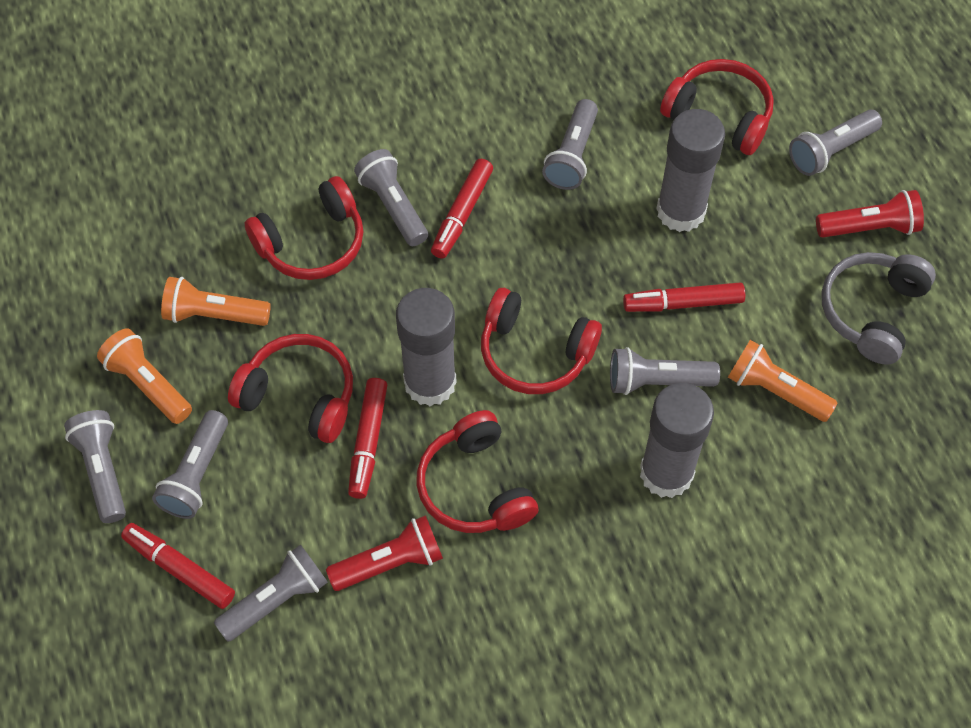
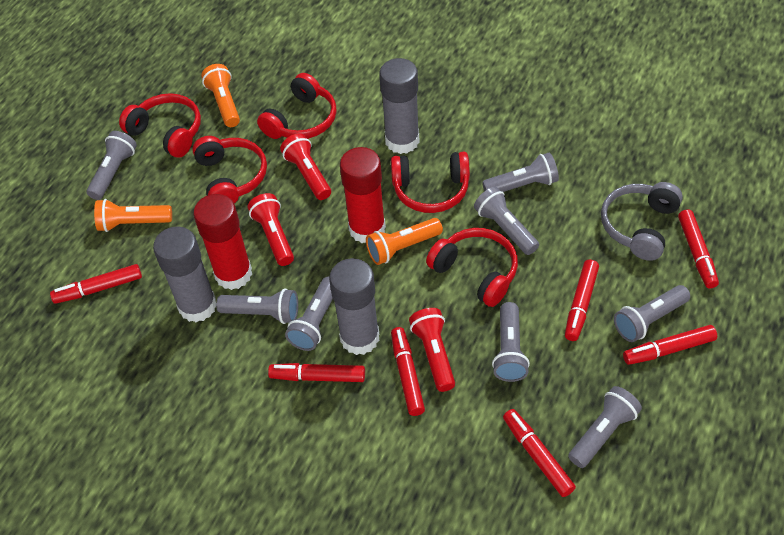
grey flashlight: [64,410,126,523] [152,410,228,519] [214,544,328,641] [354,149,428,246] [542,99,598,190] [610,347,720,395] [789,110,882,176] = 7 -> [86,131,137,200] [216,289,298,324] [285,277,333,351] [474,187,539,255] [482,153,559,192] [492,302,530,382] [568,386,642,468] [614,285,690,342] = 8
red flashlight: [326,515,443,591] [816,190,924,237] = 2 -> [248,193,294,266] [280,134,331,200] [409,308,455,392] = 3
red glue stick: none = 0 -> [193,194,252,290] [340,147,386,243] = 2
red marker: [121,523,235,609] [348,378,387,499] [431,159,493,259] [623,283,745,312] = 4 -> [50,264,142,304] [268,363,365,382] [391,327,425,416] [503,409,576,497] [565,260,599,341] [623,325,717,365] [678,209,719,288] = 7

